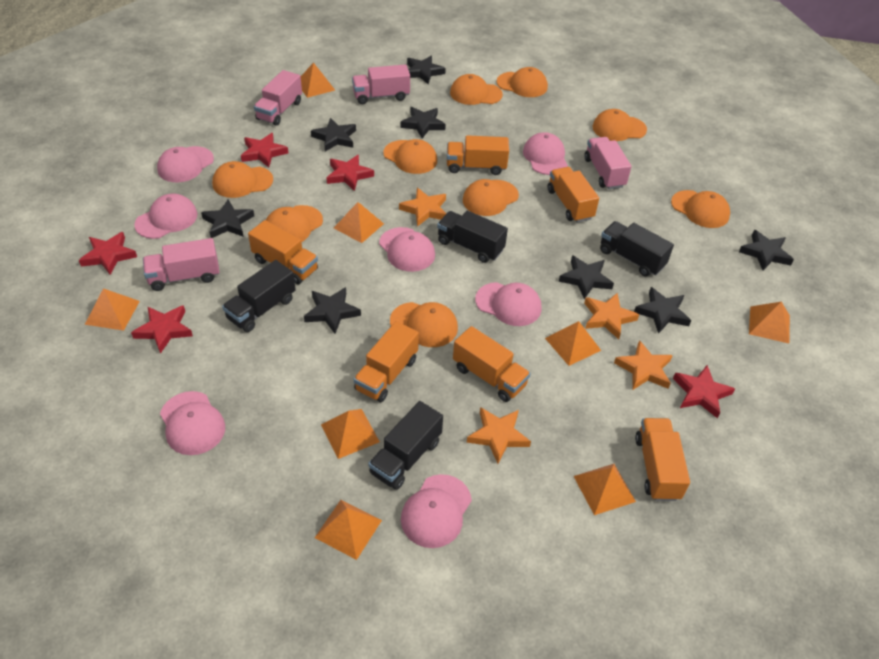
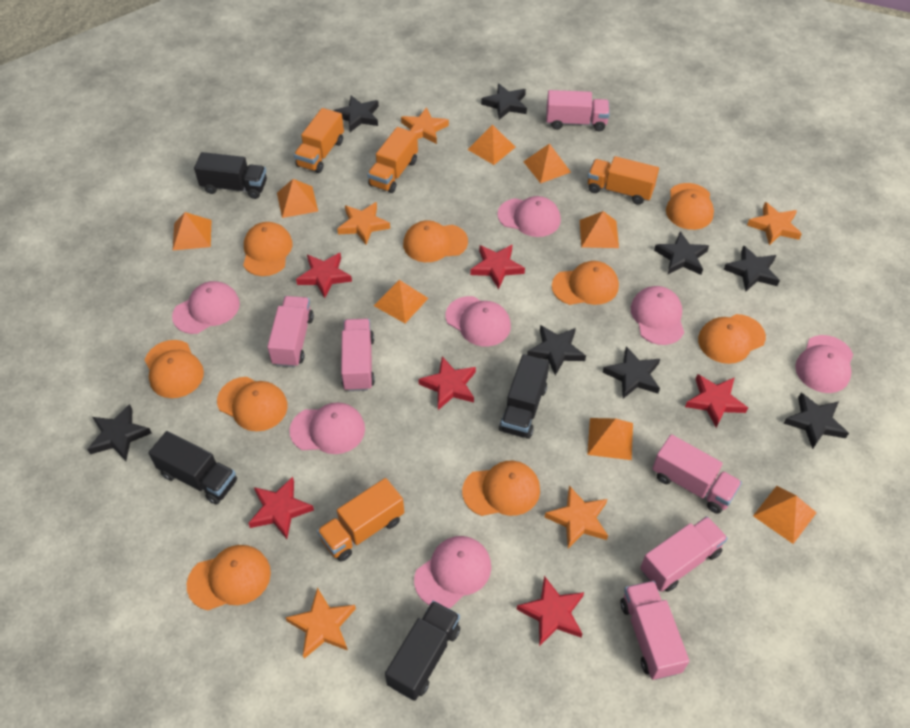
orange star: [399,188,446,227] [467,407,531,464] [584,293,639,339] [614,340,673,390] = 4 -> [285,587,356,659] [337,202,390,245] [401,107,449,144] [545,485,608,548] [747,202,802,245] = 5
orange truck: [248,220,318,284] [354,321,419,402] [447,135,509,175] [453,326,531,402] [548,167,599,223] [635,418,690,501] = 6 -> [294,108,344,173] [317,478,404,562] [367,127,418,193] [588,156,659,205] = 4
pink truck: [143,238,220,291] [254,70,302,126] [352,64,410,104] [584,137,632,189] = 4 -> [267,296,314,367] [341,319,375,392] [546,90,610,131] [620,581,689,680] [640,516,728,592] [652,434,742,514] = 6
red star: [79,232,137,275] [131,305,193,354] [241,133,288,168] [327,155,374,191] [673,365,735,419] = 5 -> [248,477,314,539] [296,253,352,298] [418,357,476,410] [470,244,525,289] [517,576,584,646] [685,374,748,428] = 6

